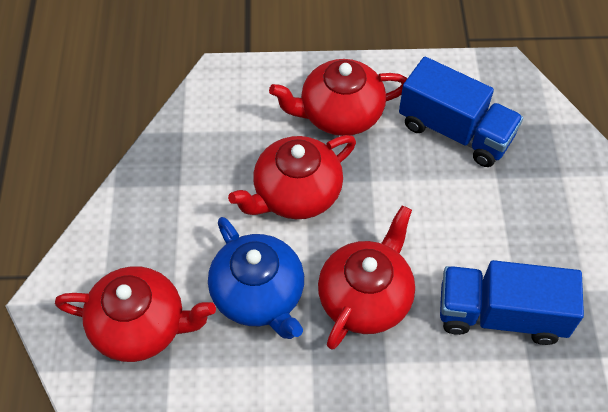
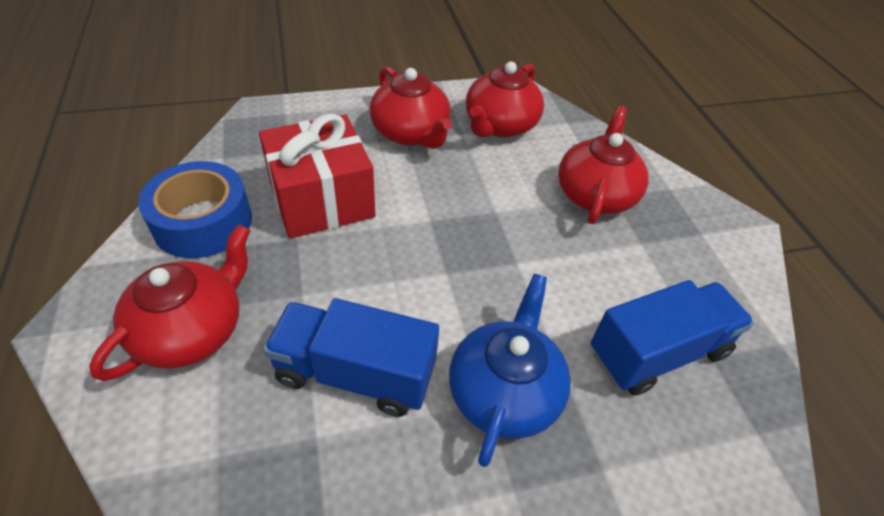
blue tape: none = 0 -> [138,161,252,258] = 1
red gift: none = 0 -> [259,113,376,239] = 1

